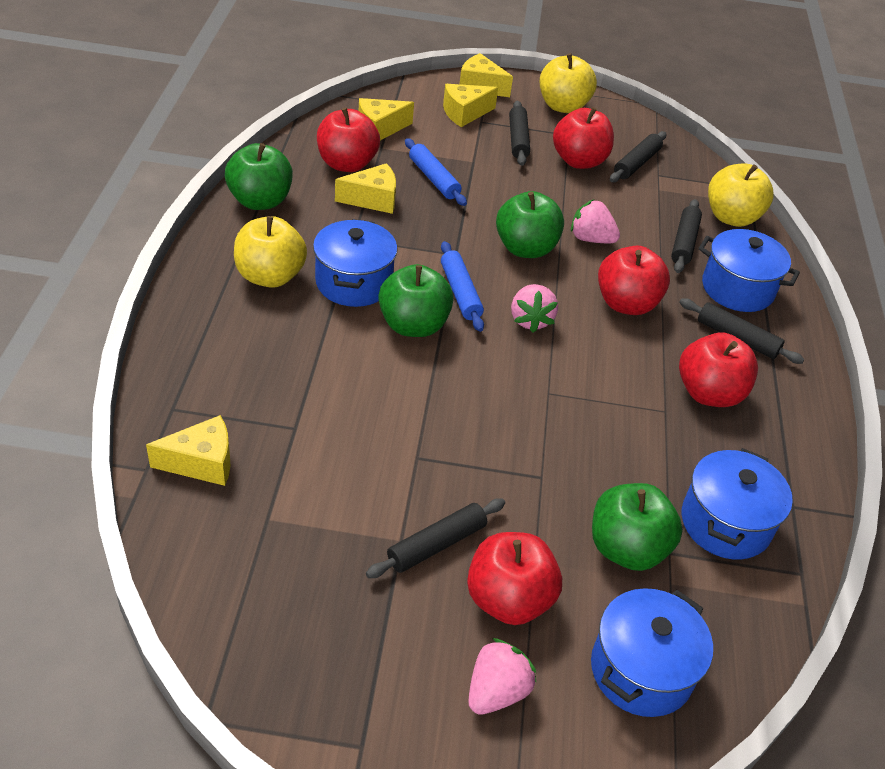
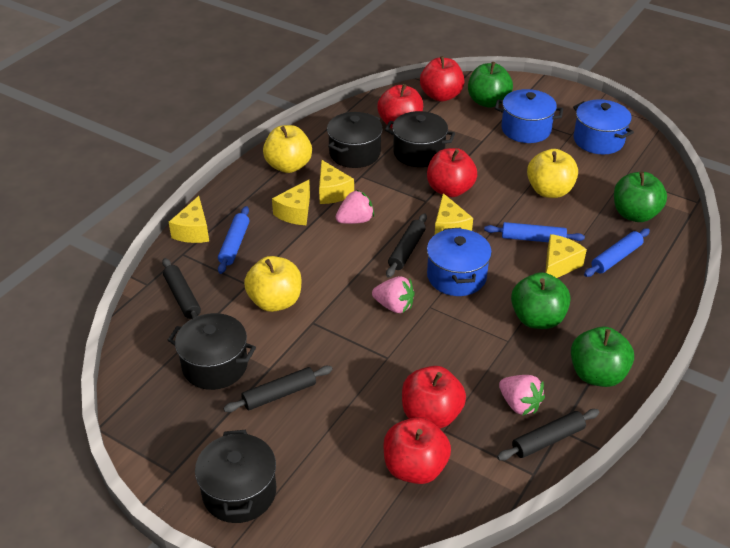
black pot: none = 0 -> [168,313,256,390] [195,430,276,523] [327,112,383,168] [385,111,455,167] = 4
black rolling pin: [366,498,505,578] [509,101,530,166] [610,131,666,182] [671,199,702,273] [679,298,804,364] = 5 -> [162,258,201,319] [223,366,333,412] [386,214,427,278] [497,409,599,461] = 4
blue pot: [313,219,397,307] [591,588,713,717] [682,448,793,560] [699,229,800,312] = 4 -> [427,228,492,296] [495,89,563,143] [573,99,634,154] = 3
blue rolling pin: [405,138,467,206] [441,241,484,332] = 2 -> [218,206,249,274] [484,222,585,242] [584,228,650,277] = 3

